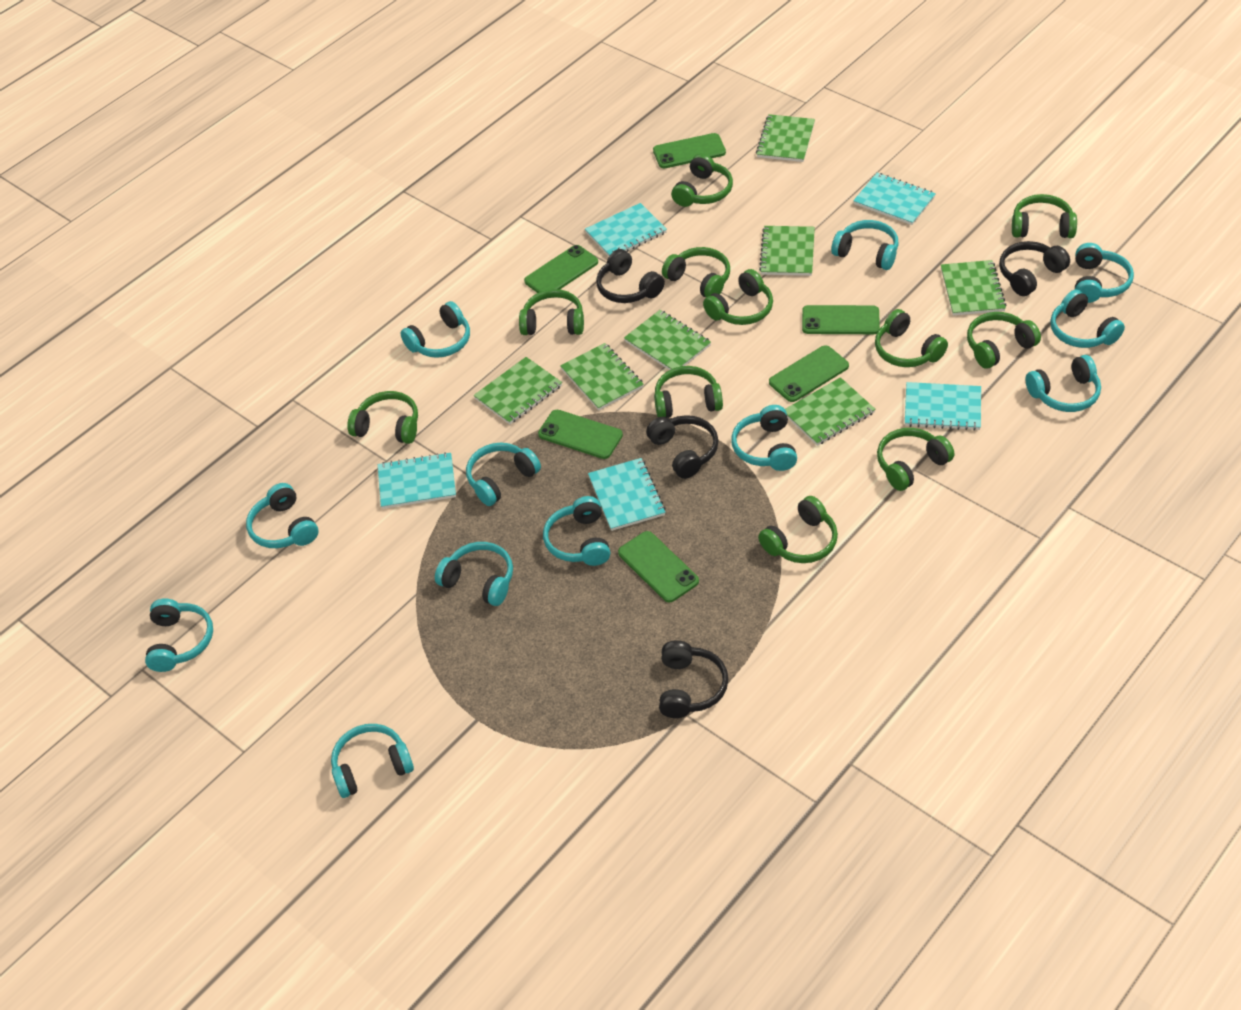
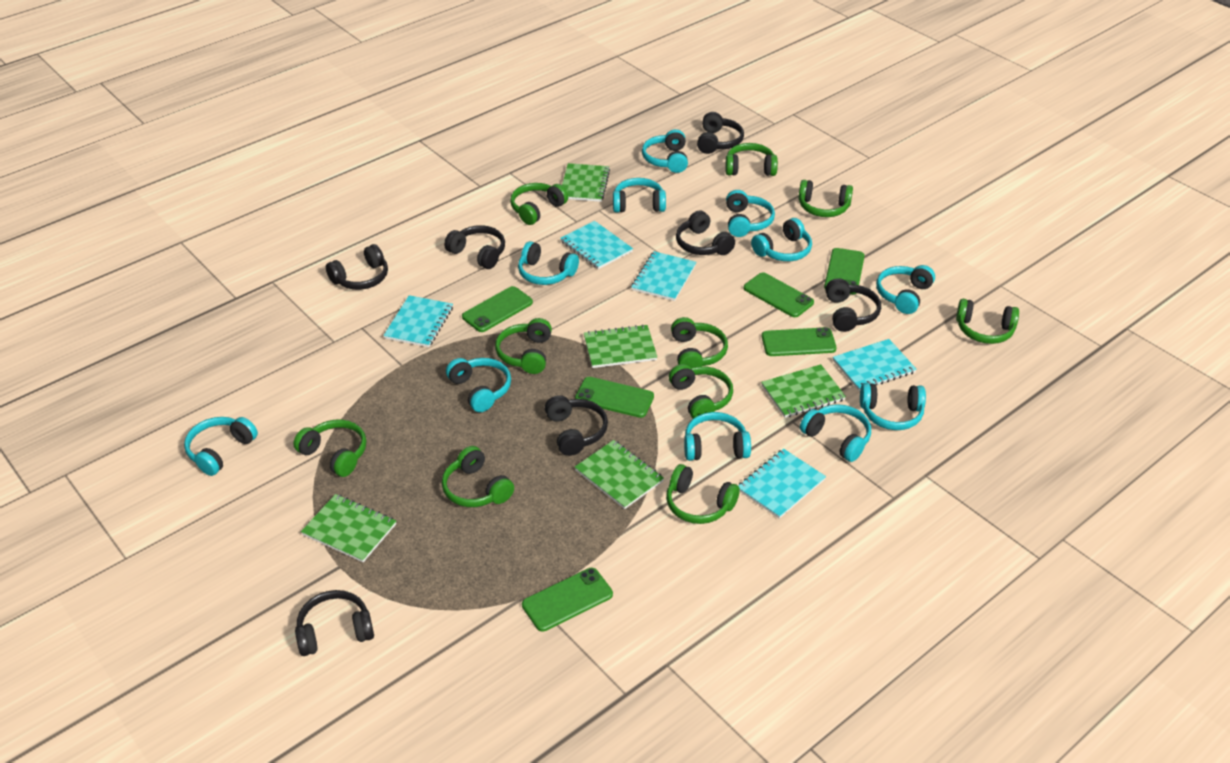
black headphones: [596,249,665,303] [646,415,718,479] [659,640,728,718] [999,241,1070,296] = 4 -> [295,590,374,656] [326,244,388,290] [444,225,505,269] [545,395,608,456] [676,211,735,255] [697,112,744,154] [825,278,881,332] = 7
green headphones: [347,391,418,444] [519,289,584,335] [654,366,723,418] [662,247,730,297] [671,153,733,207] [703,269,773,325] [758,496,838,563] [875,309,948,367] [877,428,954,491] [967,312,1041,369] [1012,194,1077,238] = 11 -> [293,419,366,477] [442,446,514,507] [495,318,552,374] [510,183,568,225] [666,464,740,524] [669,364,733,419] [671,317,728,368] [725,143,778,176] [798,180,853,217] [956,299,1019,344] = 10
green notebook: [473,357,562,424] [560,343,644,410] [624,310,711,370] [756,114,815,162] [759,226,815,276] [785,377,875,446] [941,260,1007,316] = 7 -> [301,494,396,562] [562,163,610,202] [575,440,664,509] [584,324,657,368] [761,364,846,418] = 5
turquoise headphones: [145,598,213,672] [246,483,318,548] [331,724,414,798] [400,301,470,358] [435,542,513,606] [466,443,541,506] [543,496,610,566] [731,405,797,471] [831,220,898,270] [1025,355,1101,412] [1050,289,1125,348] [1075,243,1134,303] = 12 -> [184,417,258,476] [446,358,511,412] [518,241,579,285] [613,178,666,213] [642,129,688,173] [684,412,751,461] [726,190,775,237] [751,218,812,261] [800,404,871,462] [860,383,926,430] [876,265,935,314] = 11

